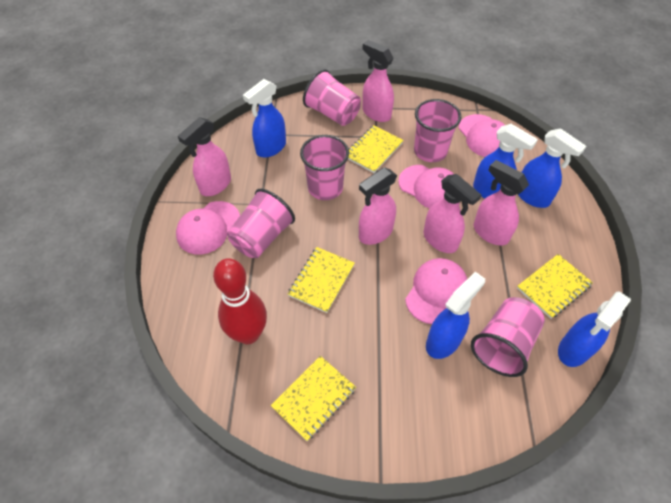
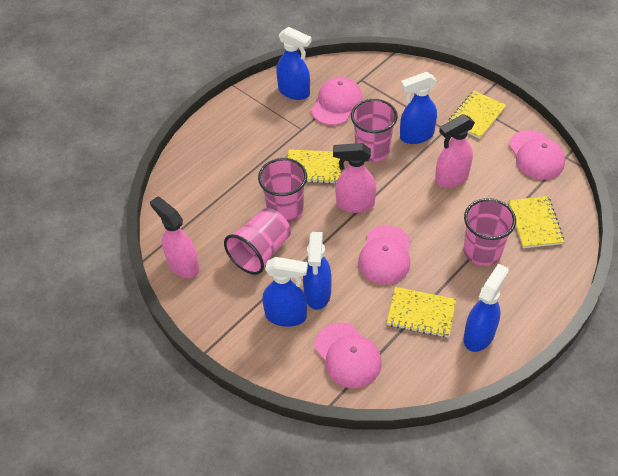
pink cup: [227,189,295,258] [300,135,349,200] [303,69,361,126] [414,99,462,162] [471,297,545,377] = 5 -> [224,208,291,275] [258,158,307,223] [351,99,398,162] [464,198,516,266] = 4
pink spray bottle: [178,117,231,196] [359,167,397,245] [363,40,394,122] [424,174,481,253] [474,160,529,245] = 5 -> [150,196,200,278] [333,143,376,213] [435,114,475,188] = 3
red bowling pin: [213,258,267,344] = 1 -> none = 0

